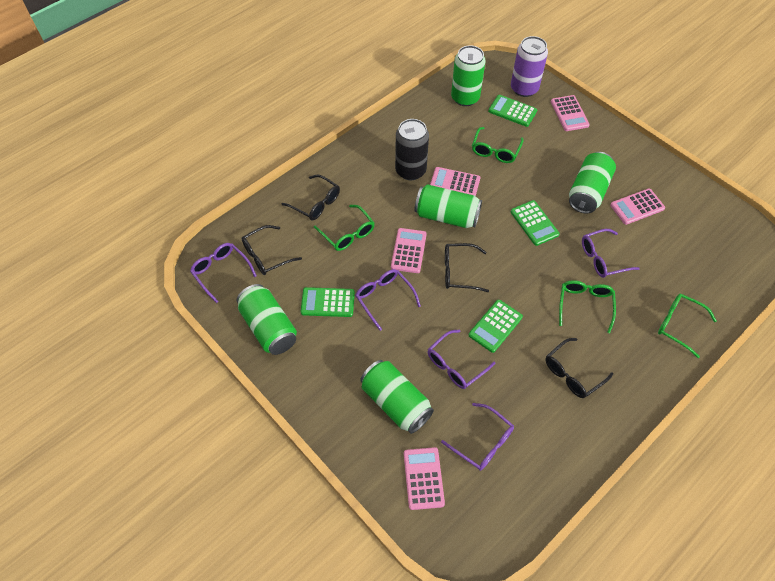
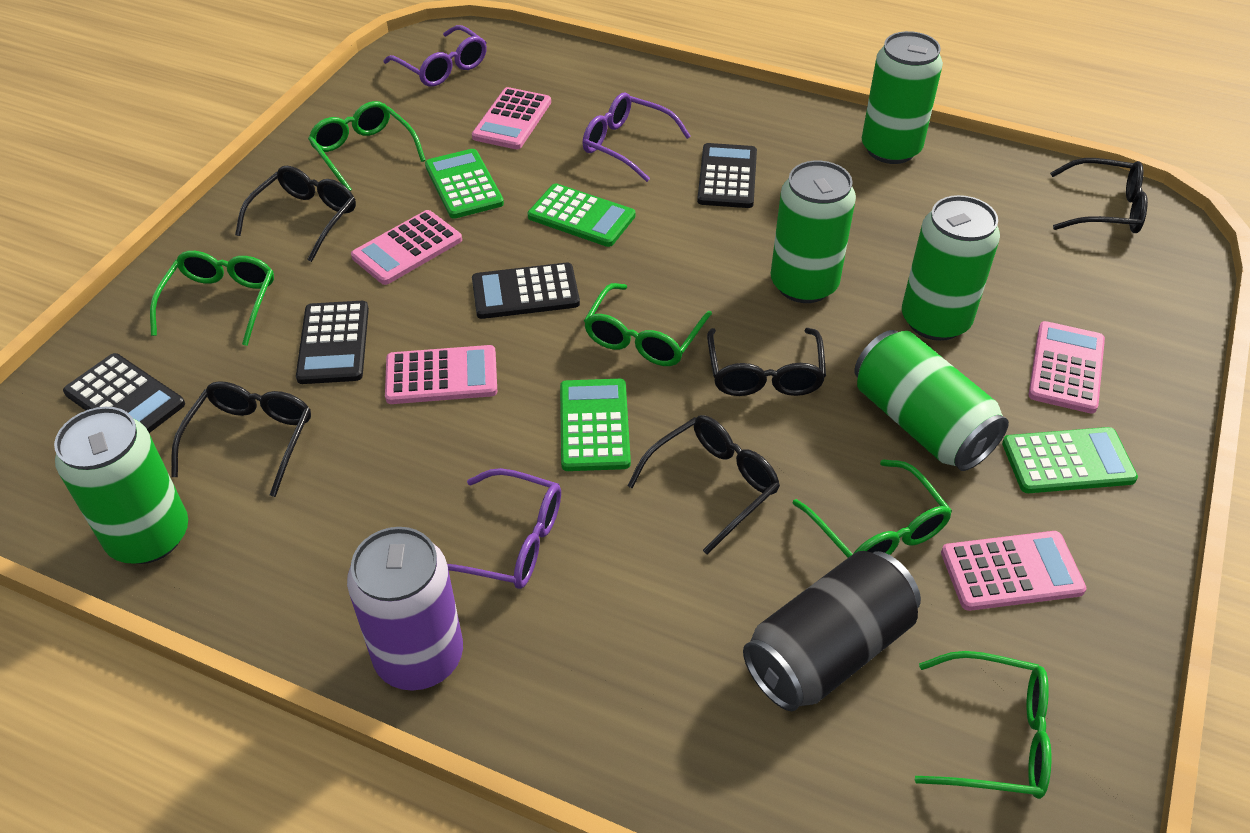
black calculator: none = 0 -> [63,353,185,433] [296,301,369,384] [472,262,580,319] [697,143,757,208] = 4
black glasses: [242,225,302,275] [282,175,340,220] [445,243,489,292] [545,338,613,398] = 4 -> [171,381,311,497] [235,166,356,262] [627,415,780,555] [707,328,826,396] [1050,158,1148,233] = 5
green glasses: [314,205,374,251] [472,127,524,163] [559,280,616,333] [658,294,717,358] = 4 -> [150,251,274,346] [308,101,426,191] [584,283,712,366] [792,459,952,558] [915,651,1051,799] = 5
purple glasses: [190,243,257,303] [355,269,421,331] [428,330,495,389] [441,403,514,471] [582,229,640,278] = 5 -> [383,25,487,87] [447,468,561,589] [582,92,691,182] = 3

